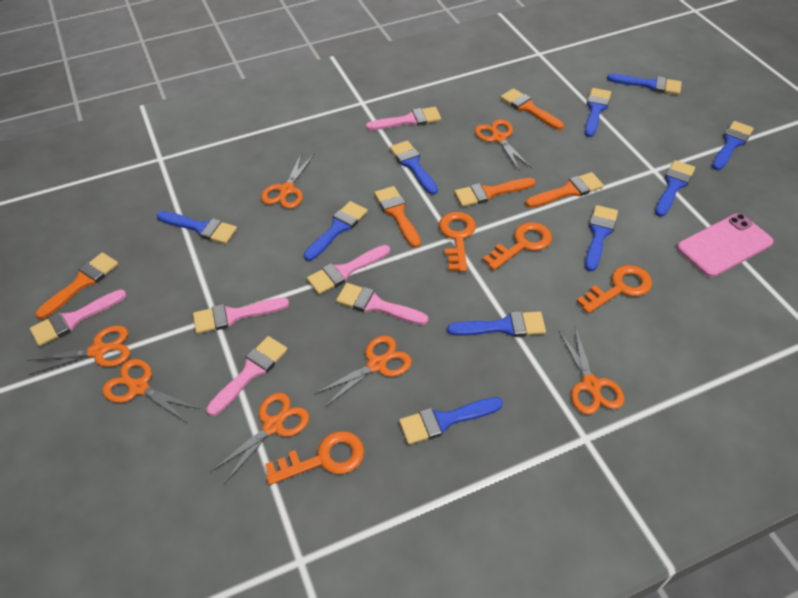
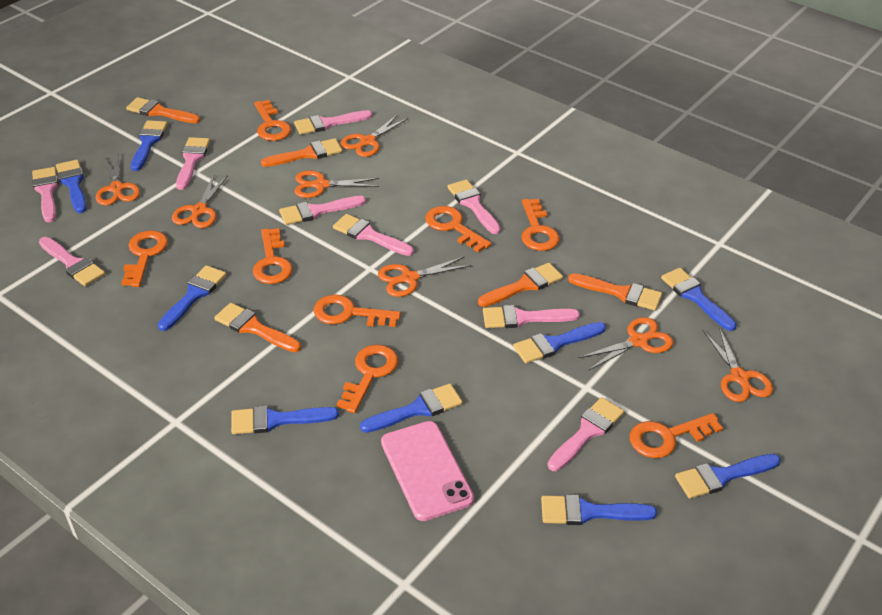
blue brush: [157,211,237,244] [304,201,368,261] [390,141,438,195] [399,397,503,445] [447,311,546,337] [585,88,611,137] [585,205,618,272] [607,74,682,95] [655,160,695,217] [712,121,754,170] = 10 -> [56,160,87,213] [131,120,167,171] [157,265,227,331] [231,406,339,434] [360,384,463,433] [513,322,606,363] [541,494,657,525] [661,268,737,331] [675,454,781,499] = 9
orange key: [265,431,364,485] [439,212,476,272] [483,222,552,270] [577,265,652,314] = 4 -> [121,230,168,287] [253,228,293,284] [254,100,291,141] [314,294,401,327] [337,345,398,413] [425,206,492,252] [521,199,560,251] [630,413,723,458] = 8
pink brush: [30,289,127,346] [193,298,289,334] [206,336,288,416] [307,245,390,294] [336,283,428,325] [366,107,441,130] = 6 -> [32,167,59,222] [39,237,105,286] [176,137,210,190] [279,196,366,225] [294,110,372,135] [333,214,414,256] [447,179,501,234] [483,305,580,328] [548,397,624,471] = 9

